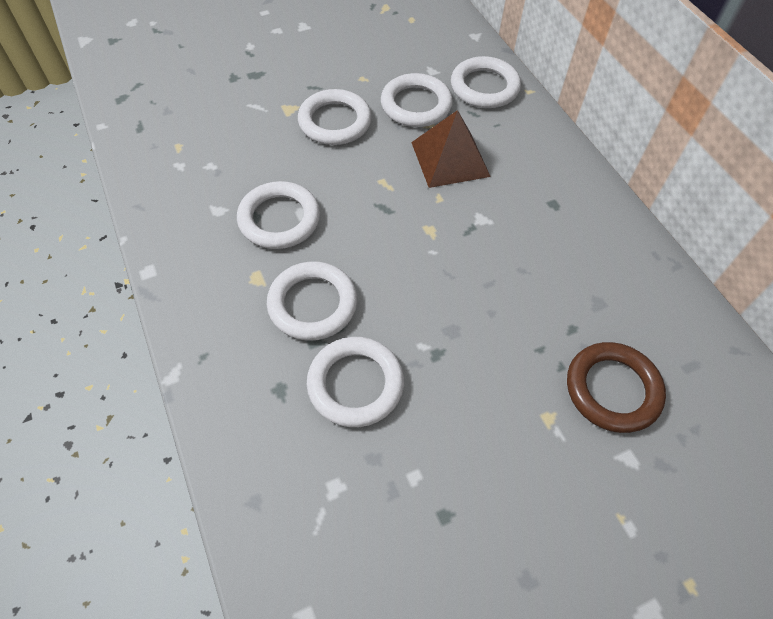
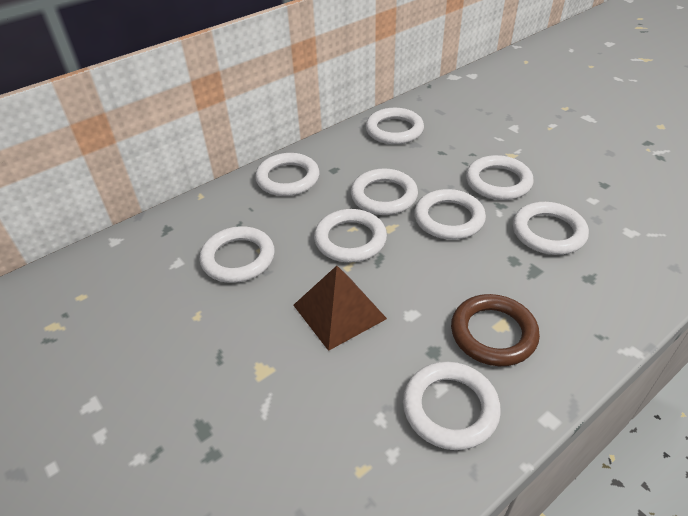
white ring: [237,181,320,249] [267,261,357,341] [298,89,372,145] [307,337,404,427] [381,73,453,127] [451,56,521,108] = 6 -> [200,226,275,283] [255,153,319,196] [314,209,387,263] [351,169,418,215] [366,108,424,145] [403,362,501,450] [414,189,486,240] [466,155,533,200] [513,202,589,255] = 9

